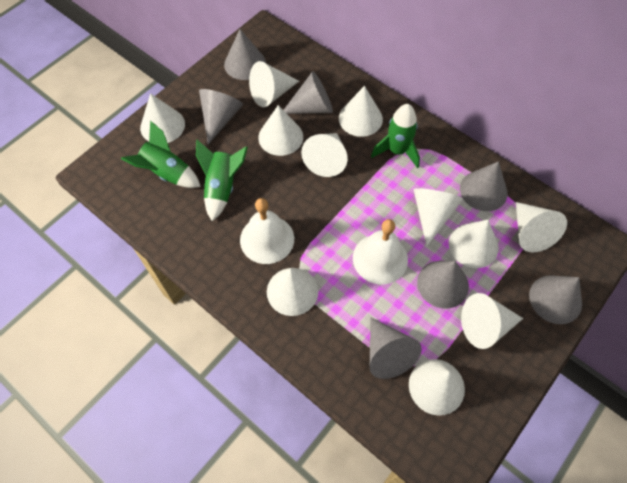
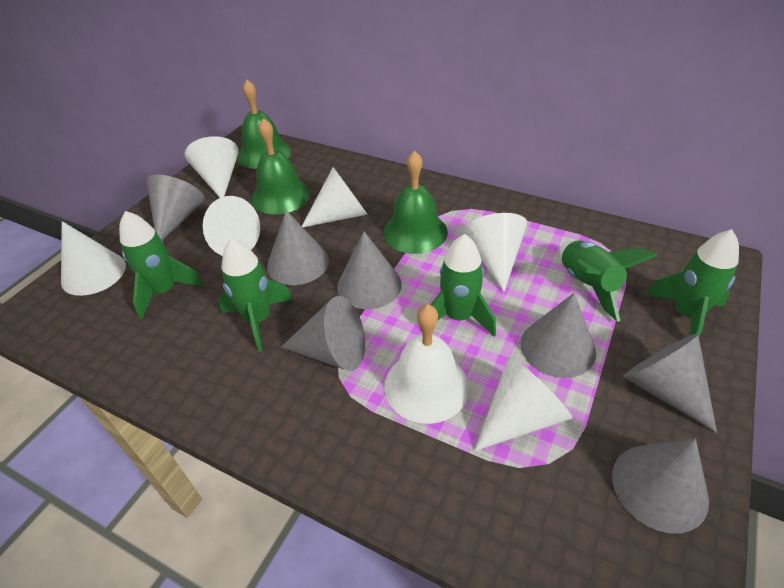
green bell: none = 0 -> [238,80,291,169] [251,118,310,214] [383,151,448,254] = 3
green rocket: [121,121,201,188] [196,140,248,221] [371,104,420,168] = 3 -> [119,211,204,319] [219,238,293,352] [420,234,496,337] [559,240,658,322] [645,229,739,336] = 5
white bell: [240,198,294,264] [353,219,408,284] = 2 -> [384,304,469,424] = 1
white cone: [140,93,185,143] [249,61,299,107] [258,105,303,156] [267,268,318,316] [301,133,348,177] [339,86,383,137] [409,359,465,416] [414,188,463,247] [449,220,499,268] [461,293,523,349] [516,202,567,252] = 11 -> [61,221,126,296] [185,136,239,198] [203,196,260,256] [302,167,368,228] [463,213,527,292] [475,356,572,451] = 6

